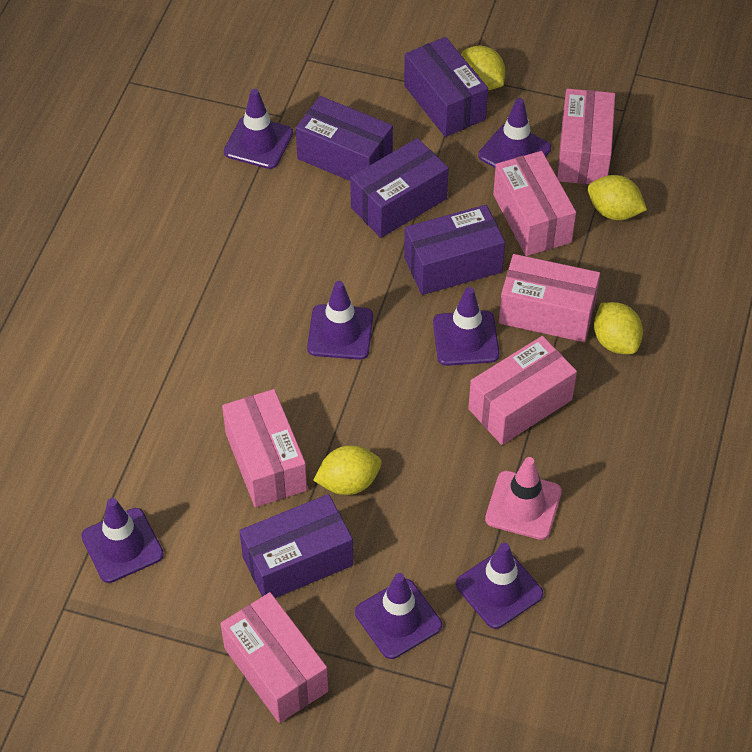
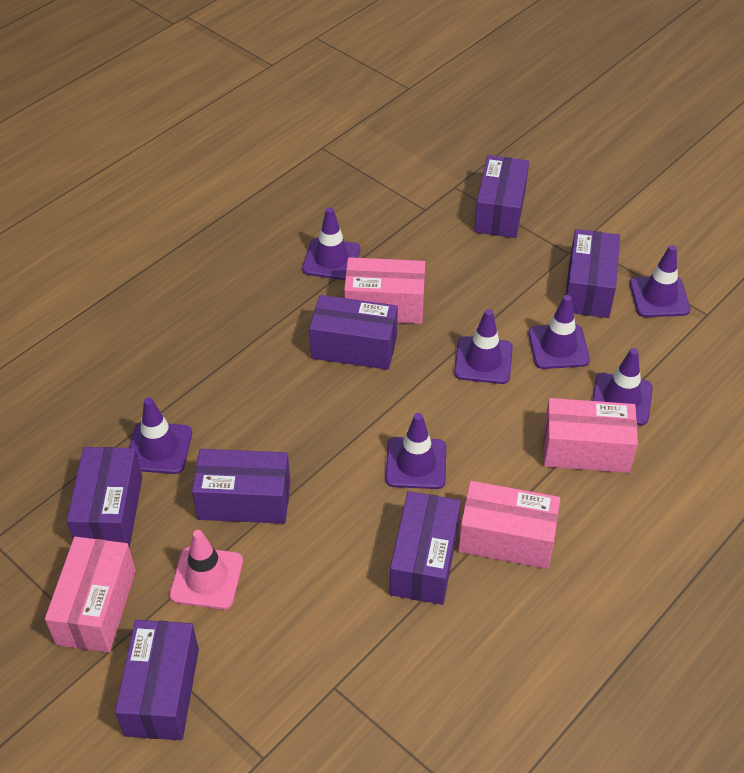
pink box: [220,592,328,723] [222,389,307,507] [468,336,577,445] [493,151,576,256] [499,254,600,342] [557,89,615,184] = 6 -> [45,537,136,653] [344,257,425,324] [458,481,560,569] [543,398,638,473] = 4
purple box: [239,494,353,598] [296,96,393,181] [350,138,449,238] [404,37,488,137] [404,205,505,295] = 5 -> [67,447,142,549] [115,620,199,740] [192,449,290,524] [309,295,398,370] [390,491,461,605] [474,155,529,238] [566,229,620,318] = 7
yellow lemon: [313,445,381,495] [461,45,505,90] [588,175,647,220] [594,302,643,354] = 4 -> none = 0

